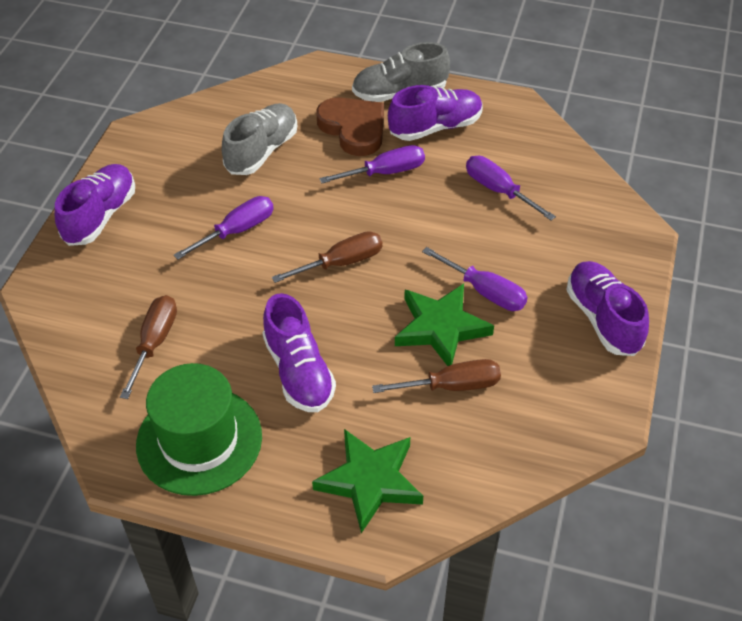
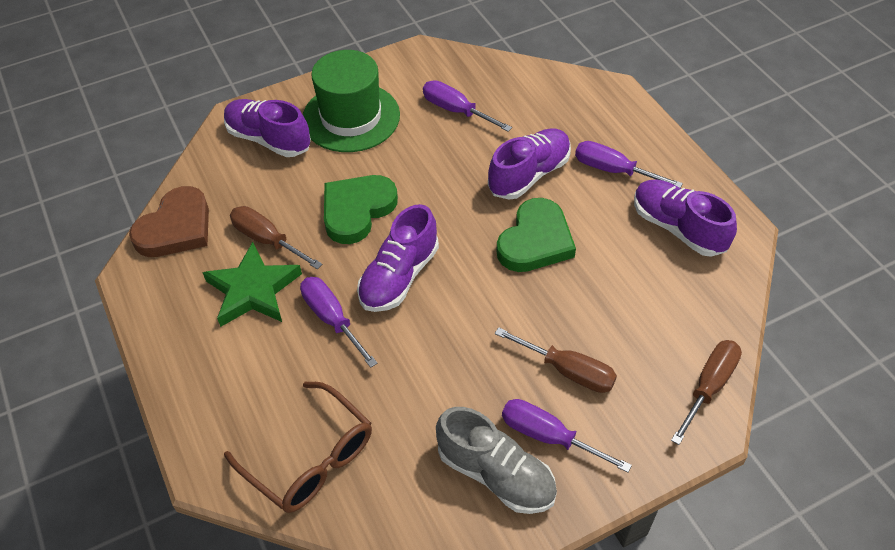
brown glasses: none = 0 -> [224,382,372,513] = 1
green heart: none = 0 -> [324,175,398,244] [496,198,576,272] = 2
green star: [312,429,423,533] [395,283,494,366] = 2 -> [202,242,302,327] = 1
grey shoe: [222,103,297,175] [352,42,450,102] = 2 -> [436,407,557,514] = 1

